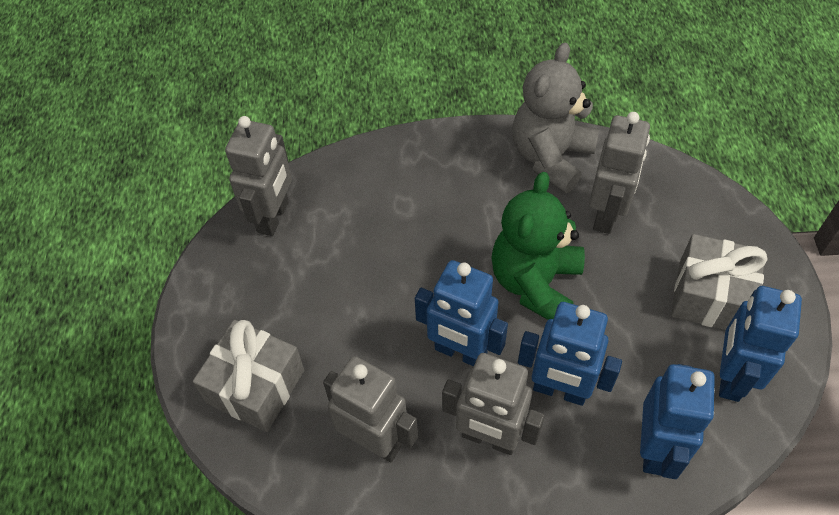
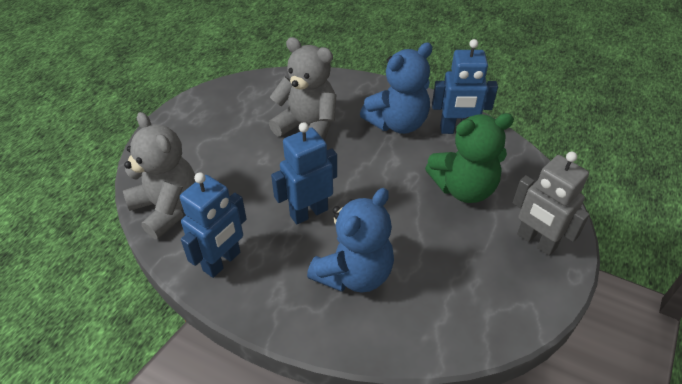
blue robot: [415,260,508,366] [518,302,622,406] [640,364,715,479] [719,286,802,402] = 4 -> [180,173,247,278] [271,122,337,225] [432,39,498,134] = 3
blue teddy bear: none = 0 -> [307,188,394,293] [360,43,432,134] = 2
grey gift: [193,320,304,432] [671,234,768,330] = 2 -> none = 0
grey robot: [225,116,292,236] [323,356,418,462] [442,353,545,455] [589,112,650,234] = 4 -> [513,152,590,256] = 1
grey teddy bear: [513,43,599,193] = 1 -> [123,112,196,239] [269,37,336,141] = 2

